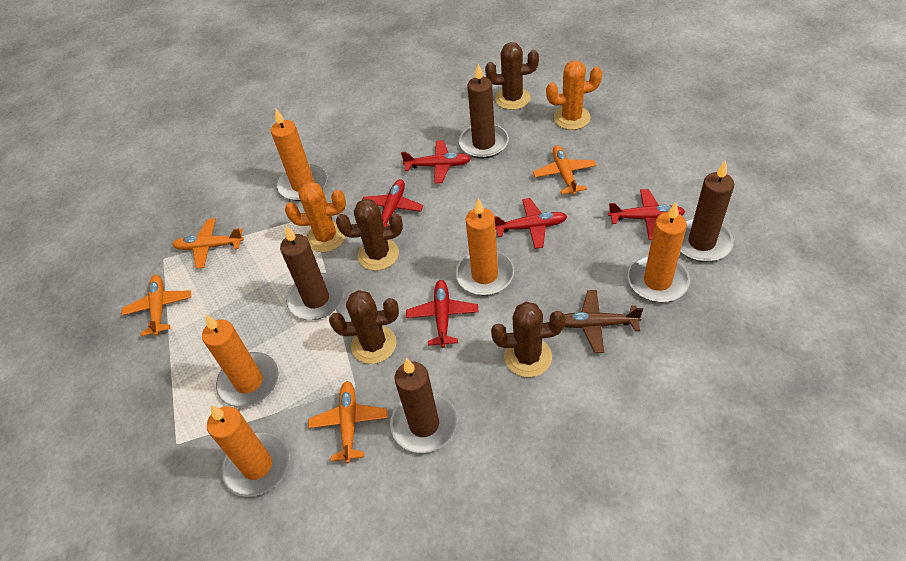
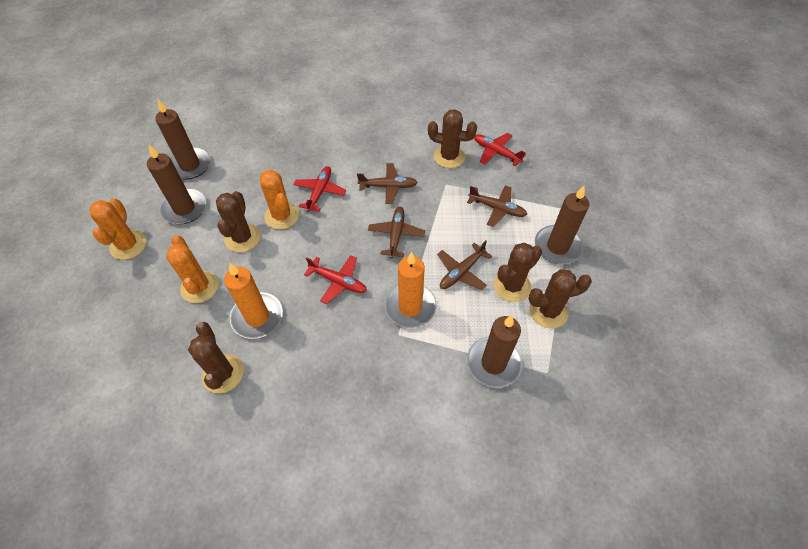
brown cactus: [329,290,399,364] [336,199,403,271] [485,42,539,110] [491,302,565,377] = 4 -> [188,322,244,393] [216,191,260,252] [428,109,477,168] [494,243,542,302] [528,269,592,328] = 5
brown plane: [564,290,643,353] = 1 -> [357,163,418,204] [368,207,425,258] [437,241,492,290] [467,185,528,227] = 4
orange cactus: [285,182,346,252] [546,61,602,130] = 2 -> [89,198,146,260] [166,235,219,303] [260,170,299,229] = 3
orange candle: [202,315,279,407] [207,405,289,497] [271,109,327,201] [456,198,514,295] [628,202,690,302] = 5 -> [224,263,283,339] [385,252,436,328] = 2
orange plane: [122,275,191,336] [172,218,244,269] [308,381,388,463] [533,145,596,195] = 4 -> none = 0
red plane: [362,179,423,227] [401,140,471,184] [406,280,479,348] [495,198,567,249] [608,189,685,240] = 5 -> [293,166,346,212] [304,255,367,304] [474,133,526,166] = 3

